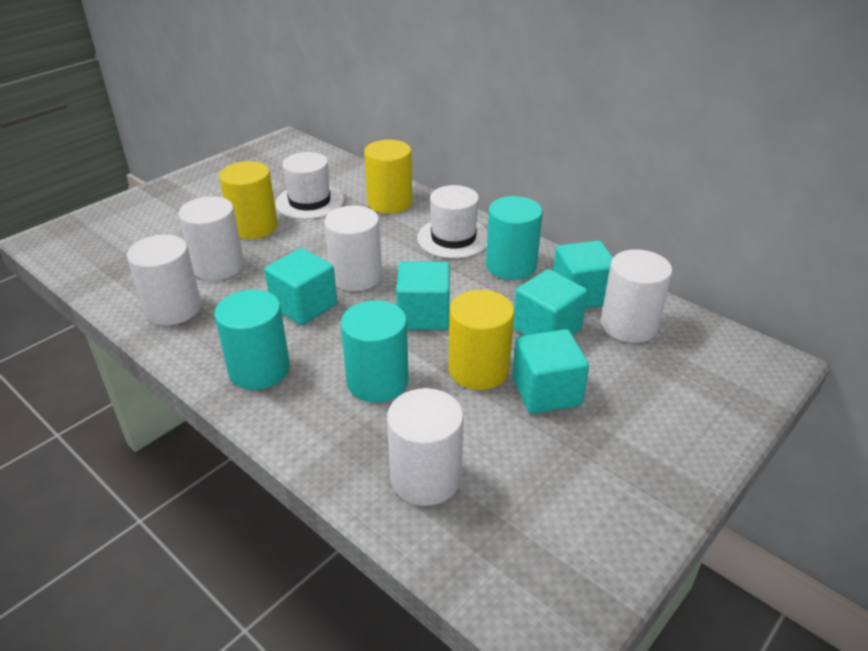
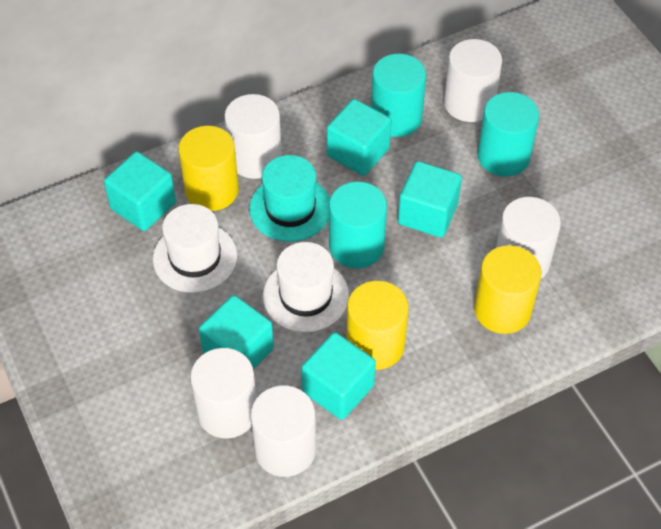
turquoise hat: none = 0 -> [249,155,330,242] = 1

